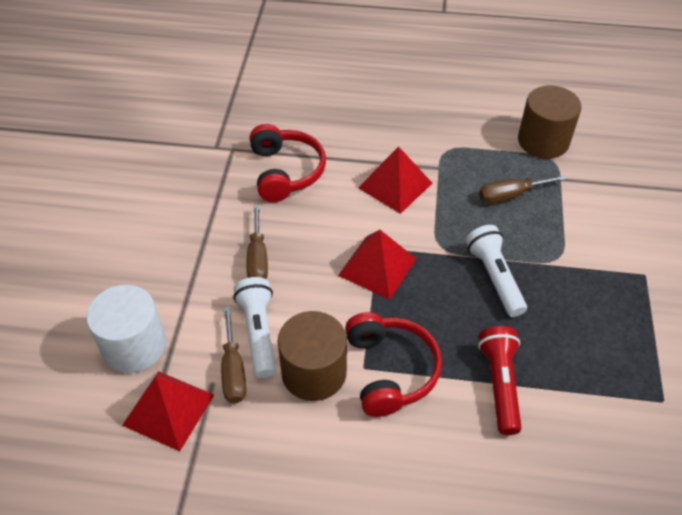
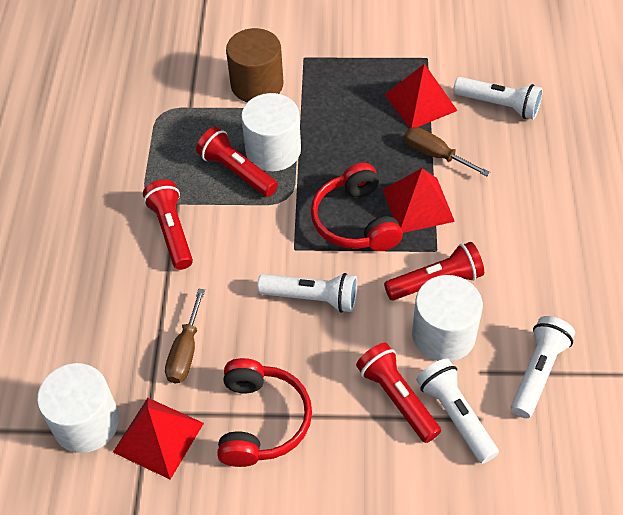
brown cylinder: [277,311,347,401] [518,86,582,159] = 2 -> [226,28,283,102] = 1
brown screwdriver: [221,307,246,403] [246,205,268,279] [479,175,567,203] = 3 -> [165,288,205,383] [404,127,490,176] = 2
red flashlight: [478,326,522,435] = 1 -> [143,179,193,270] [196,127,278,197] [356,343,441,443] [384,242,484,300] = 4
white cylinder: [86,285,166,373] = 1 -> [37,363,119,453] [241,93,301,172] [412,275,483,361] = 3
white flashlight: [233,277,276,378] [466,225,527,317] = 2 -> [257,273,357,313] [416,359,499,464] [453,77,543,119] [511,316,575,418] = 4

